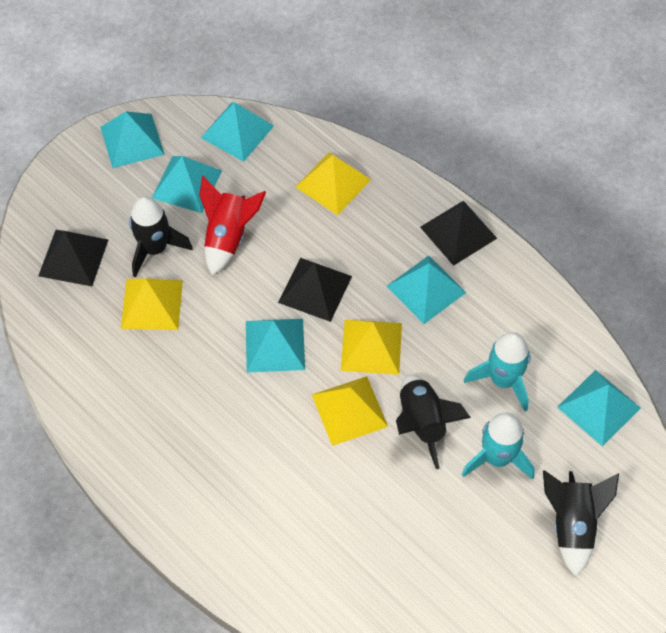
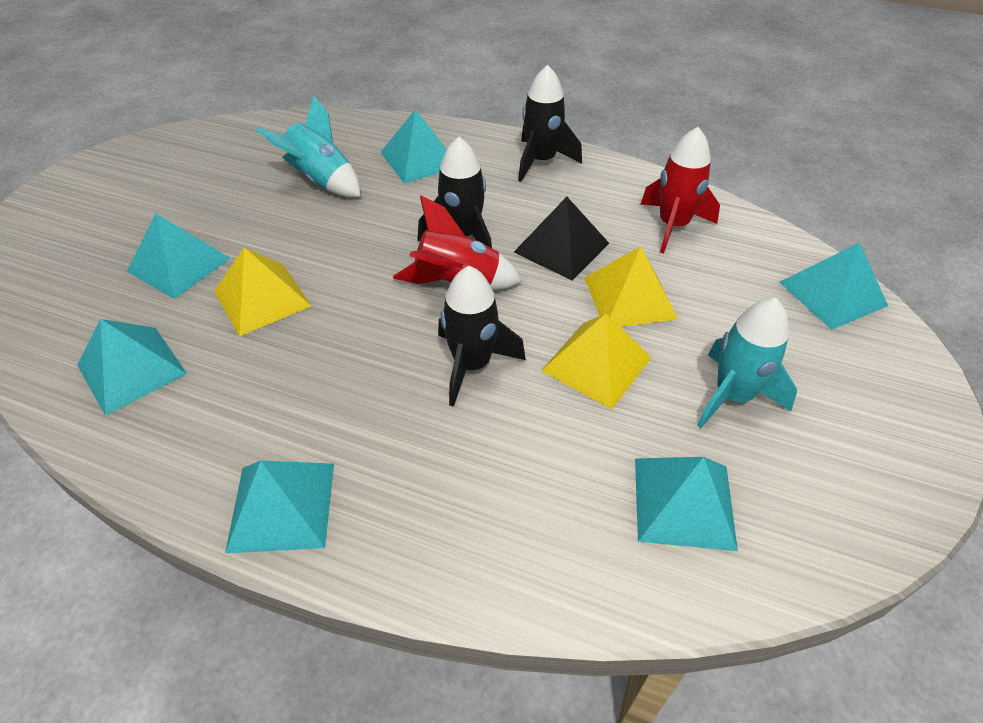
black pyramid: [38,230,108,286] [278,258,352,322] [420,201,497,266] = 3 -> [514,197,609,281] = 1
red rocket: [199,176,266,275] = 1 -> [393,196,522,290] [640,127,720,253] = 2
yellow pyramid: [121,278,183,330] [296,153,371,215] [312,376,388,446] [341,320,402,375] = 4 -> [214,247,311,336] [541,313,652,409] [584,246,678,327] = 3

